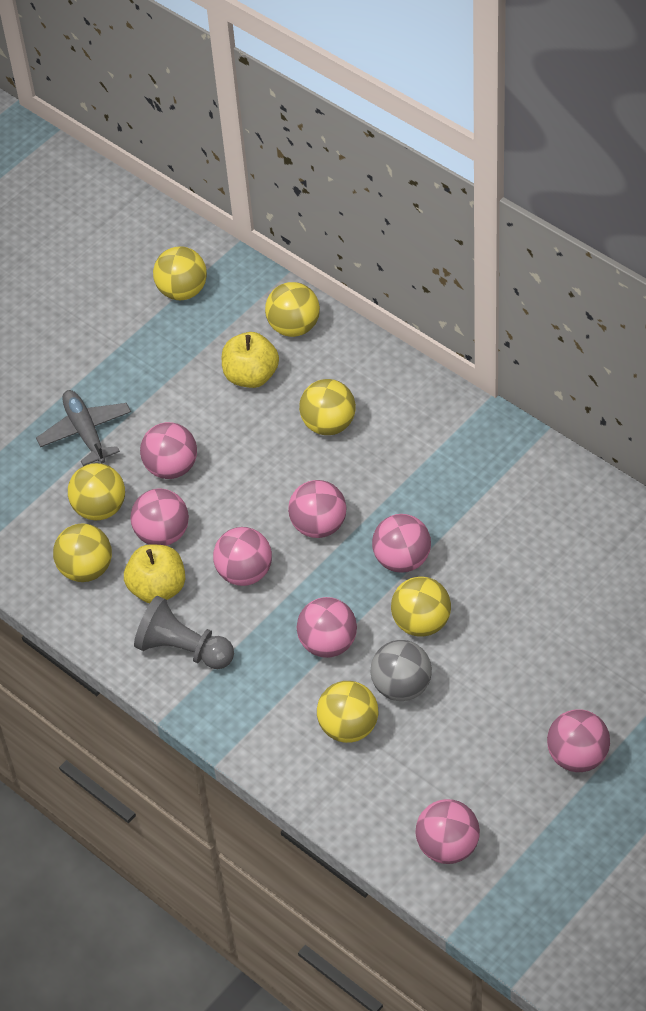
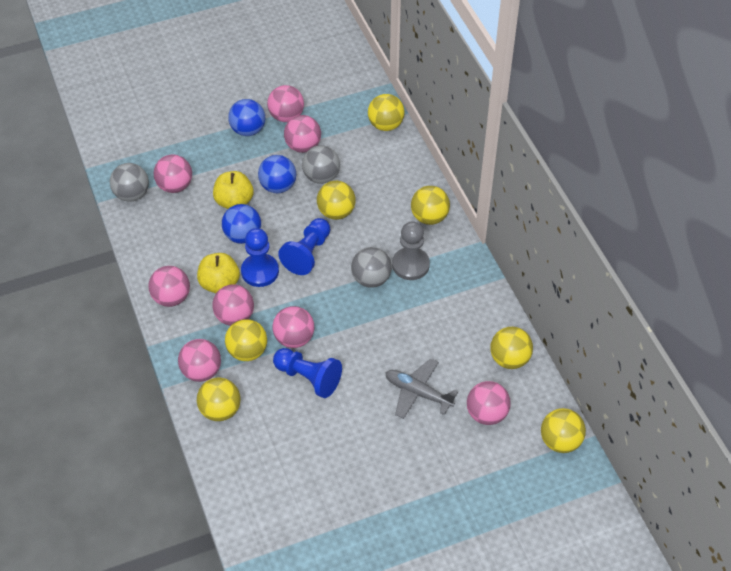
blue ball: none = 0 -> [222,204,261,244] [228,99,265,136] [258,155,296,193] = 3
blue pawn: none = 0 -> [241,228,279,287] [273,348,342,398] [278,218,330,275] = 3
grey ball: [370,640,432,701] = 1 -> [110,163,149,202] [302,145,340,184] [351,247,392,288] = 3

